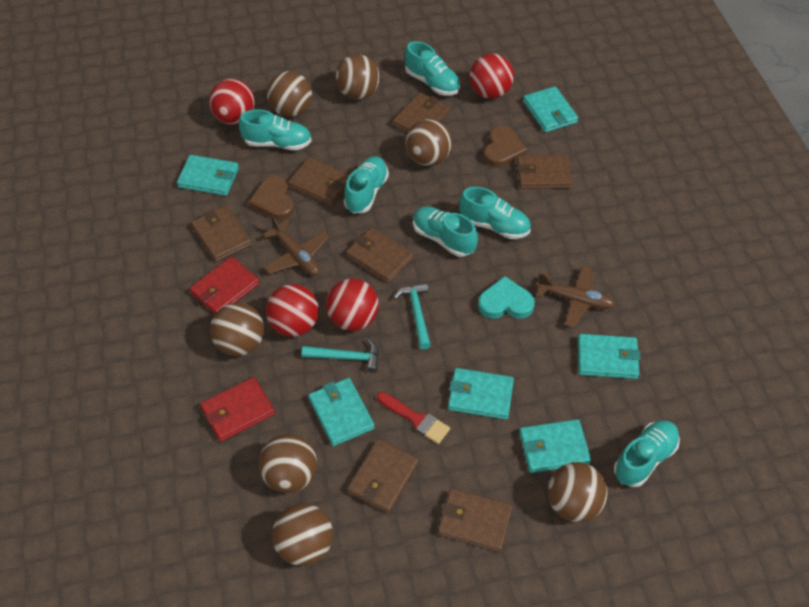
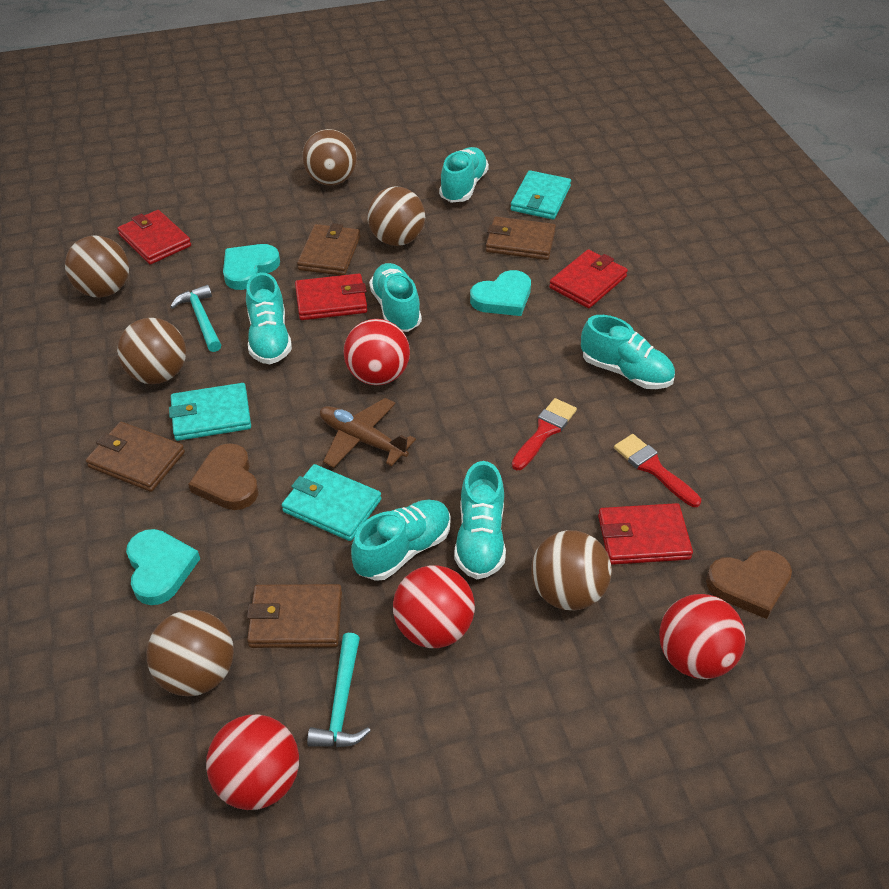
brown ball: [210,303,264,356] [259,434,317,493] [267,71,312,117] [272,503,333,566] [336,54,380,100] [405,119,452,166] [547,462,608,522] = 7 -> [65,235,129,298] [117,318,186,384] [146,610,234,696] [302,129,357,186] [367,186,425,246] [531,530,612,611] = 6
brown plane: [263,215,330,276] [536,265,615,327] = 2 -> [320,398,416,468] = 1
brown wallet: [191,206,252,262] [288,157,350,206] [346,227,414,283] [347,439,419,513] [393,92,450,133] [438,488,513,552] [517,155,572,189] = 7 -> [86,422,185,492] [247,584,342,648] [297,223,360,275] [486,216,556,260] = 4
red brush: [377,392,450,444] = 1 -> [512,398,577,470] [614,434,701,507] = 2
red wallet: [189,257,259,314] [200,377,275,442] = 2 -> [117,210,191,264] [295,273,367,320] [549,249,628,308] [598,503,693,565] = 4
turquoise heart: [478,276,535,319] = 1 -> [126,529,200,605] [223,244,280,290] [470,270,531,316] = 3
turquoise wallet: [177,155,239,196] [309,378,375,446] [448,368,514,420] [519,419,591,473] [523,86,578,133] [578,334,641,379] = 6 -> [169,383,251,441] [282,464,381,541] [511,170,571,219] = 3

